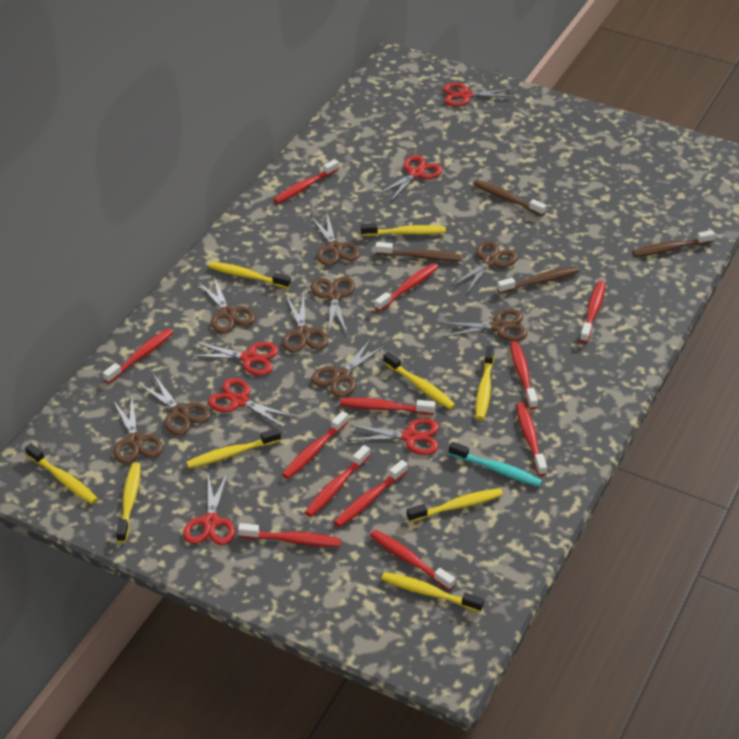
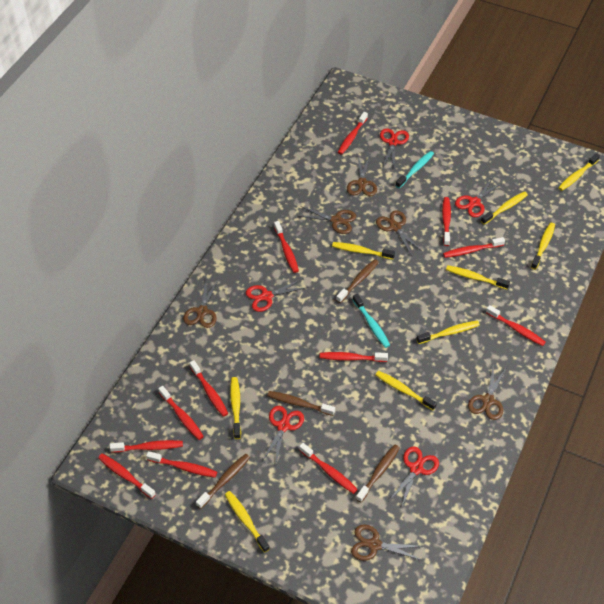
brown scissors: [113,398,163,464] [138,374,211,435] [197,277,256,333] [282,293,328,353] [311,213,360,266] [311,277,355,334] [311,339,386,397] [440,309,528,341] [452,241,518,293] = 9 -> [183,279,219,328] [299,206,356,234] [347,155,377,196] [351,524,424,561] [376,210,422,256] [468,363,507,420] = 6
red scissors: [183,472,235,545] [190,342,279,376] [208,378,296,429] [348,418,439,455] [377,155,443,201] [443,83,516,107] = 6 -> [246,278,308,312] [262,406,304,463] [380,128,409,168] [389,447,439,507] [455,179,502,217] = 5
turquoise toothbrush: [449,442,542,487] = 1 -> [353,294,390,348] [395,151,434,188] = 2

